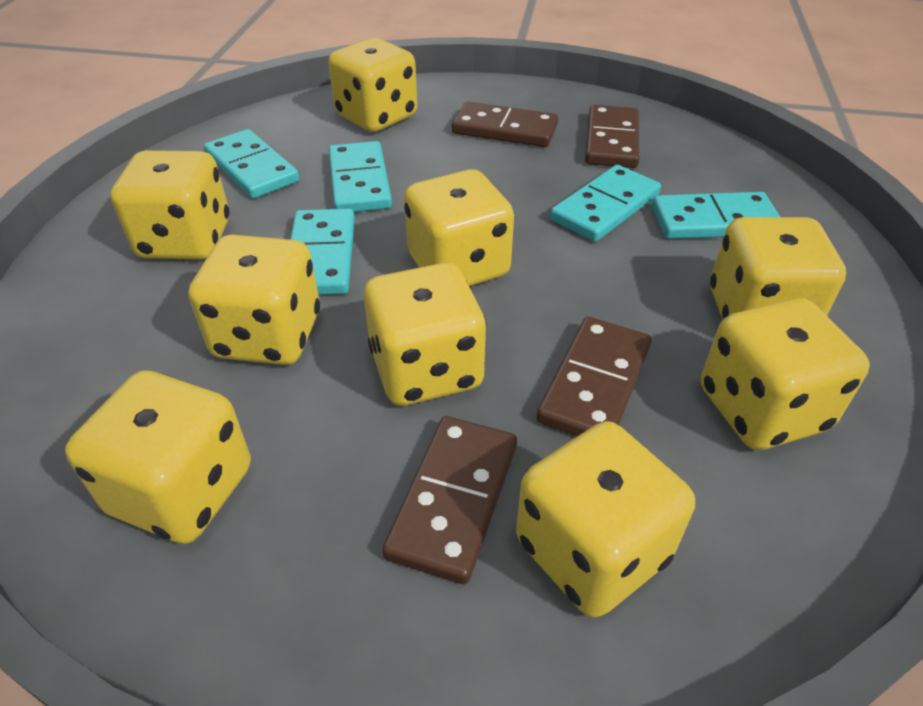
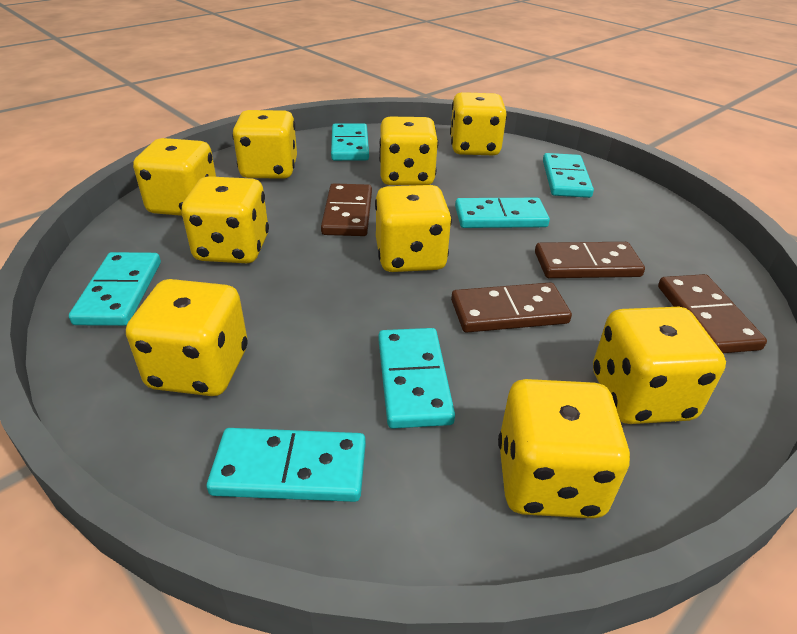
turquoise domino: [204,129,299,199] [290,209,355,295] [329,141,392,212] [550,165,661,242] [652,192,780,239] = 5 -> [69,252,161,326] [207,428,366,502] [331,123,369,161] [378,328,455,429] [455,198,550,228] [543,153,594,198] = 6

